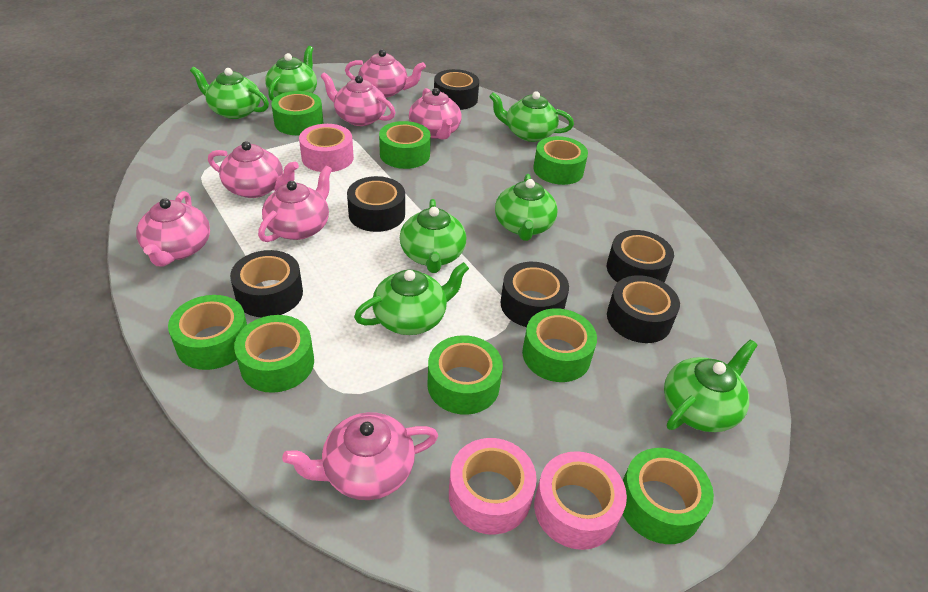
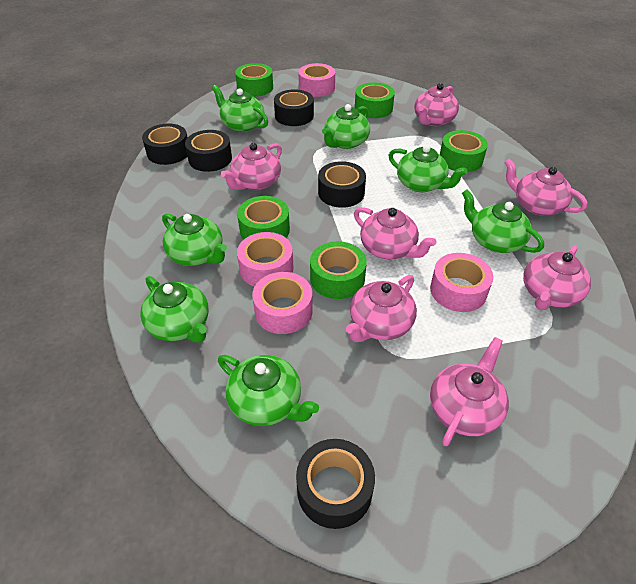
black tape: [230,250,303,317] [347,176,405,232] [434,69,479,110] [501,262,569,327] [607,230,674,283] [607,275,680,343] = 6 -> [142,124,188,165] [185,130,232,172] [274,89,314,126] [296,439,375,529] [318,161,366,208] = 5
green tape: [168,295,247,370] [234,315,314,393] [271,91,323,135] [379,121,431,169] [427,335,503,415] [522,308,597,382] [534,136,588,185] [623,448,714,544] = 8 -> [235,63,273,97] [237,196,290,240] [310,241,367,299] [355,82,395,118] [440,130,488,172] = 5
pink tape: [299,124,354,172] [449,438,537,535] [534,451,627,550] = 3 -> [237,232,293,287] [252,272,313,334] [298,63,335,97] [430,253,493,312] = 4

